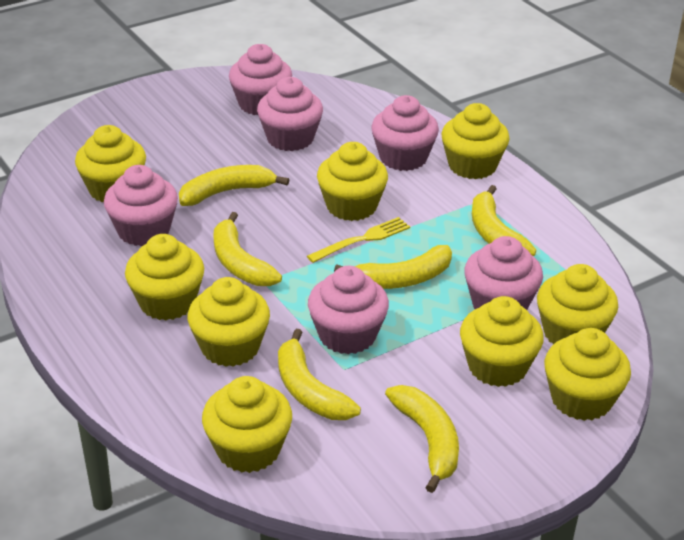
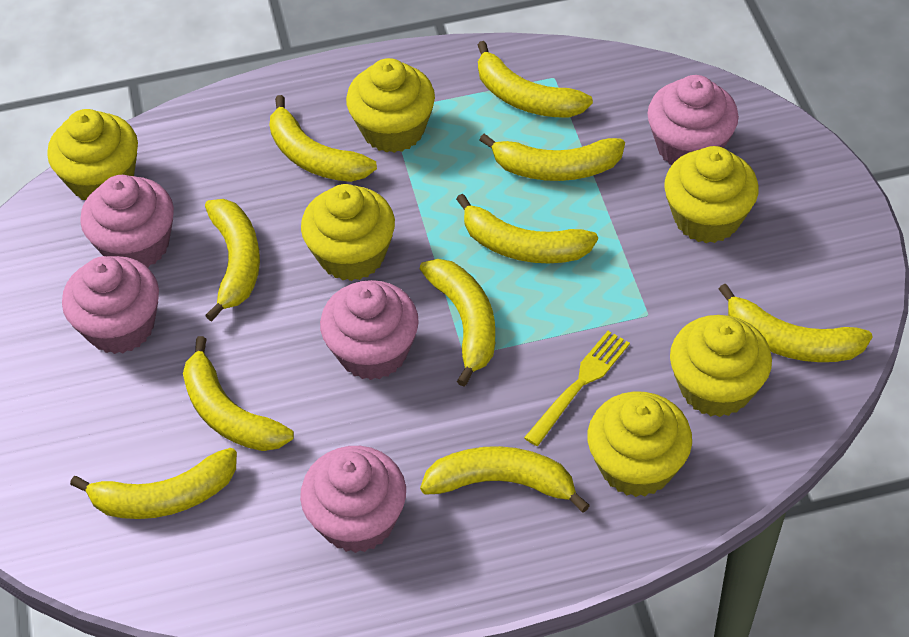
pink cupcake: [104,165,178,246] [229,44,292,115] [257,77,323,151] [308,266,389,354] [371,95,439,171] [464,236,543,310] = 6 -> [62,256,159,354] [80,175,174,268] [300,446,406,553] [320,280,419,380] [647,75,739,165] = 5
yellow banana: [179,165,289,206] [213,212,282,286] [278,329,361,420] [334,245,452,289] [385,385,459,493] [472,185,536,256] = 6 -> [70,448,237,519] [183,336,294,451] [205,199,260,321] [270,95,377,182] [420,259,495,387] [420,446,590,513] [456,194,598,263] [478,41,593,118] [480,133,625,181] [719,283,873,362] = 10
yellow cupcake: [75,125,146,202] [125,234,204,320] [188,277,270,367] [202,376,292,473] [317,142,388,221] [441,103,510,179] [460,296,544,387] [537,264,618,344] [544,328,631,421] = 9 -> [47,109,138,200] [301,184,395,281] [346,58,435,153] [588,391,692,497] [664,146,759,243] [670,315,772,417] = 6

